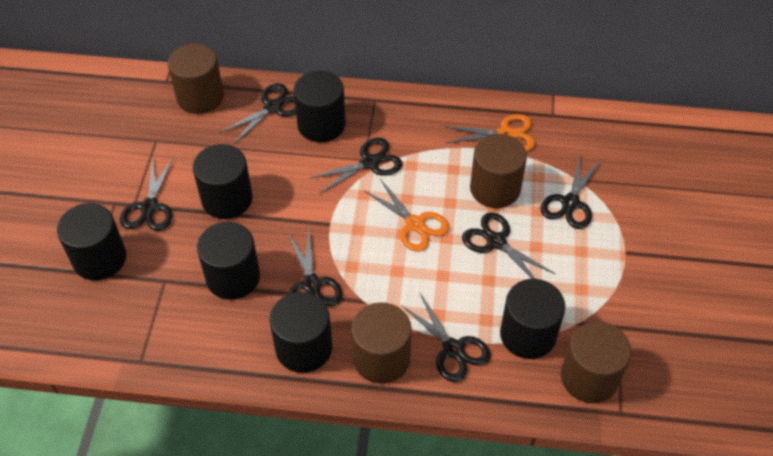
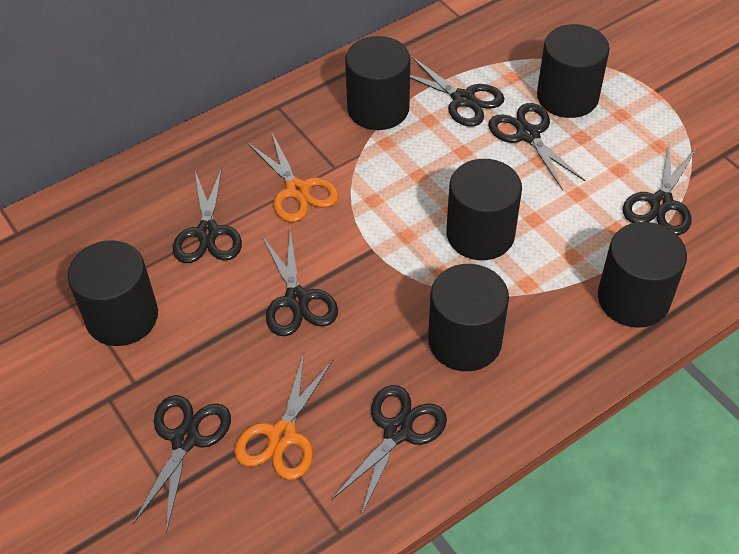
brown cylinder: [168,43,224,114] [351,302,412,384] [470,134,527,208] [561,321,631,403] = 4 -> none = 0

